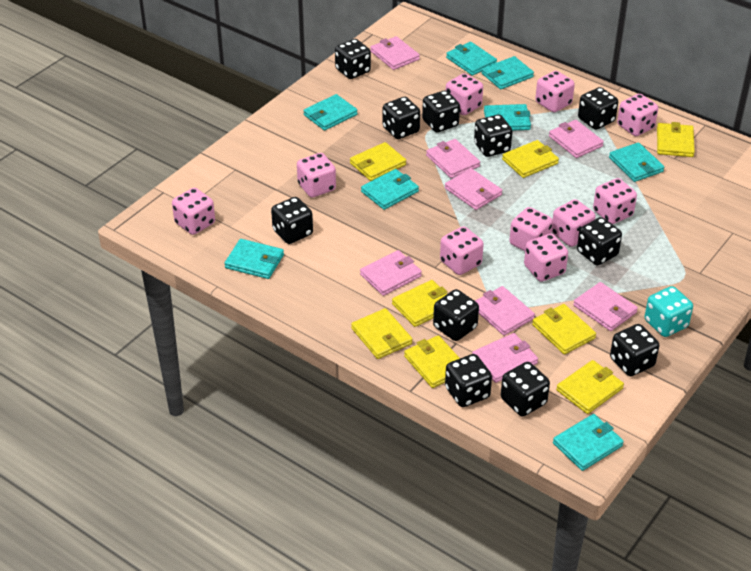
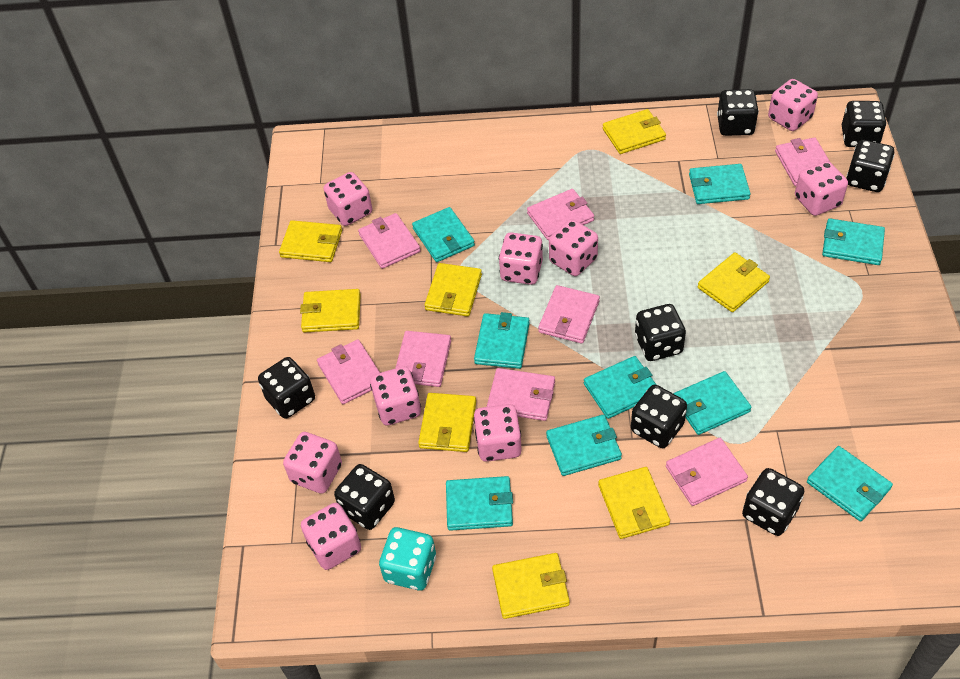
black dice: [271,197,313,244] [335,39,371,79] [383,97,420,139] [422,90,460,132] [433,289,479,341] [445,354,492,407] [474,115,512,157] [501,362,550,417] [577,217,622,265] [578,87,618,130] [610,324,659,376] = 11 -> [258,357,315,419] [334,464,395,530] [631,385,687,448] [635,304,686,361] [717,89,759,136] [742,468,804,536] [842,101,886,147] [846,140,894,192] = 8
pink dice: [172,188,215,235] [297,153,336,198] [440,226,484,275] [446,73,483,115] [510,207,553,251] [524,234,568,282] [535,71,575,112] [552,199,596,247] [593,178,637,224] [617,94,658,136] = 10 -> [283,432,342,494] [301,503,361,570] [324,172,372,226] [370,366,421,425] [473,404,522,462] [499,232,543,285] [549,219,598,276] [768,79,818,131] [795,161,848,216] = 9
turquoise wallet: [224,239,284,279] [303,94,358,131] [361,169,419,210] [446,42,497,76] [482,56,534,89] [484,104,531,131] [553,414,624,471] [609,142,664,182] = 8 -> [412,207,475,262] [446,476,513,531] [474,312,530,369] [546,415,622,476] [584,356,656,419] [673,371,752,435] [689,164,751,204] [807,446,893,521] [822,218,885,265] = 9

